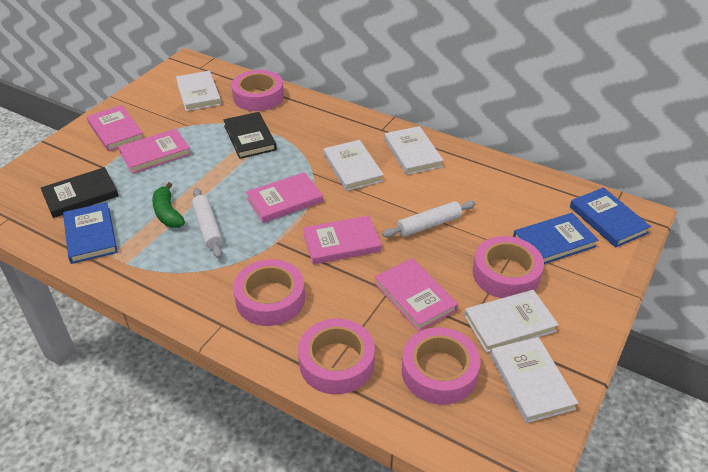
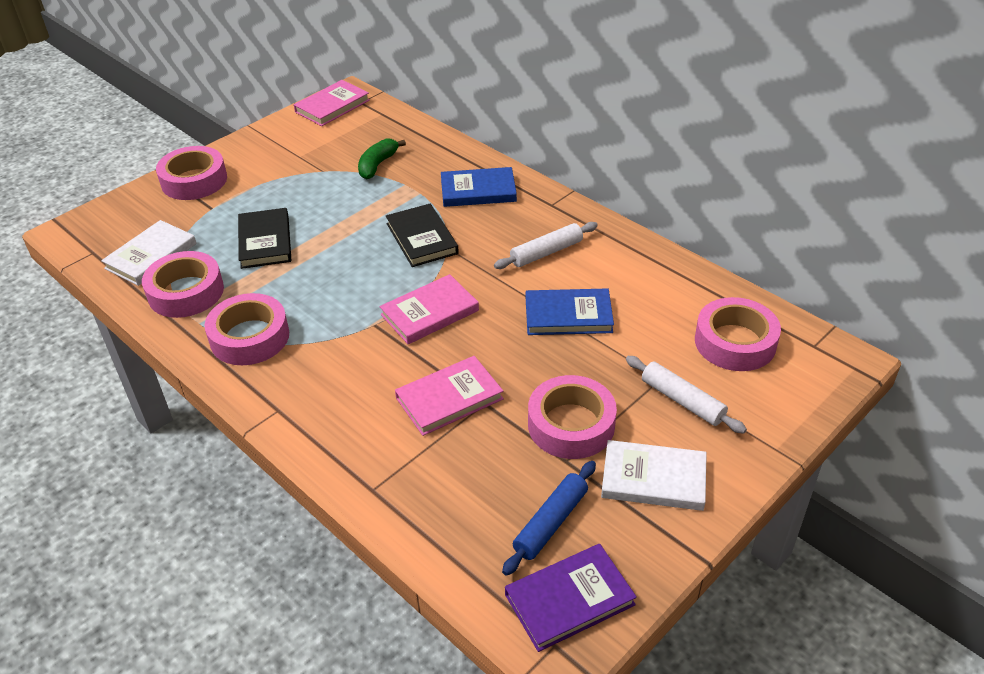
blue book: [63,202,118,264] [513,213,599,264] [570,187,651,248] = 3 -> [441,167,517,207] [526,288,614,335] = 2
blue rolling pin: none = 0 -> [502,461,596,576] = 1
pink book: [87,105,144,152] [118,129,191,174] [246,172,323,223] [303,215,382,265] [375,258,458,331] = 5 -> [294,80,370,126] [379,274,479,344] [395,356,504,436] = 3
purple book: none = 0 -> [505,544,637,652] = 1
white book: [176,71,221,111] [324,140,384,191] [385,126,444,175] [464,290,559,353] [490,337,578,423] = 5 -> [101,220,197,286] [601,440,707,511] = 2

